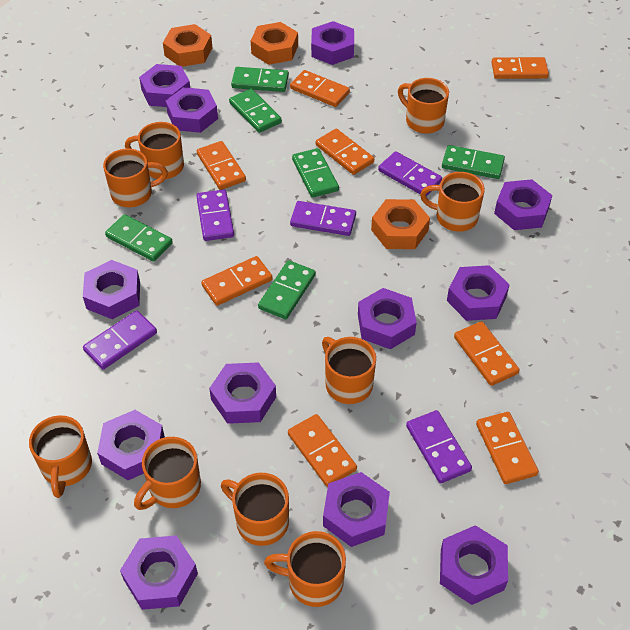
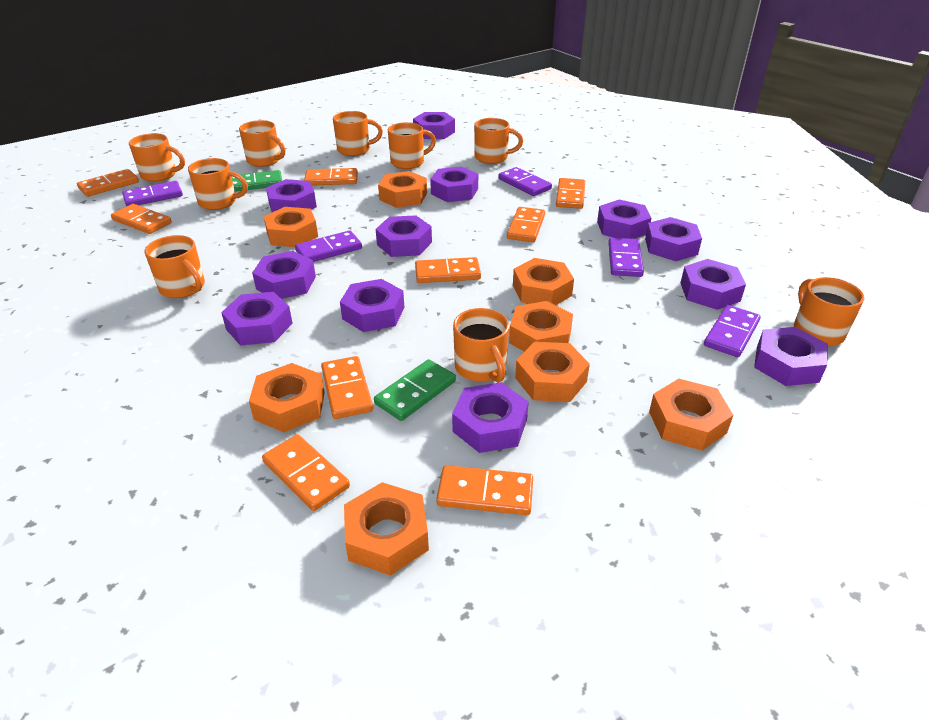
green domino: [105,214,173,262] [229,89,282,133] [231,67,289,92] [258,260,316,319] [292,148,339,198] [442,145,505,179] = 6 -> [232,170,282,192] [374,359,456,421] = 2
orange domino: [197,141,246,190] [201,256,273,306] [288,414,357,487] [290,70,350,107] [316,129,374,175] [454,321,519,386] [476,412,539,484] [491,57,549,79] = 8 -> [77,169,139,197] [111,204,172,234] [262,434,350,511] [304,168,358,186] [321,356,373,419] [415,257,481,283] [436,465,533,515] [507,207,545,242] [556,178,585,209] = 9
orange nut: [163,24,213,67] [251,22,298,65] [371,199,430,249] = 3 -> [249,363,325,432] [263,207,318,247] [344,482,429,576] [378,171,427,208] [509,301,573,352] [513,258,574,305] [515,342,590,402] [649,379,733,451] = 8

